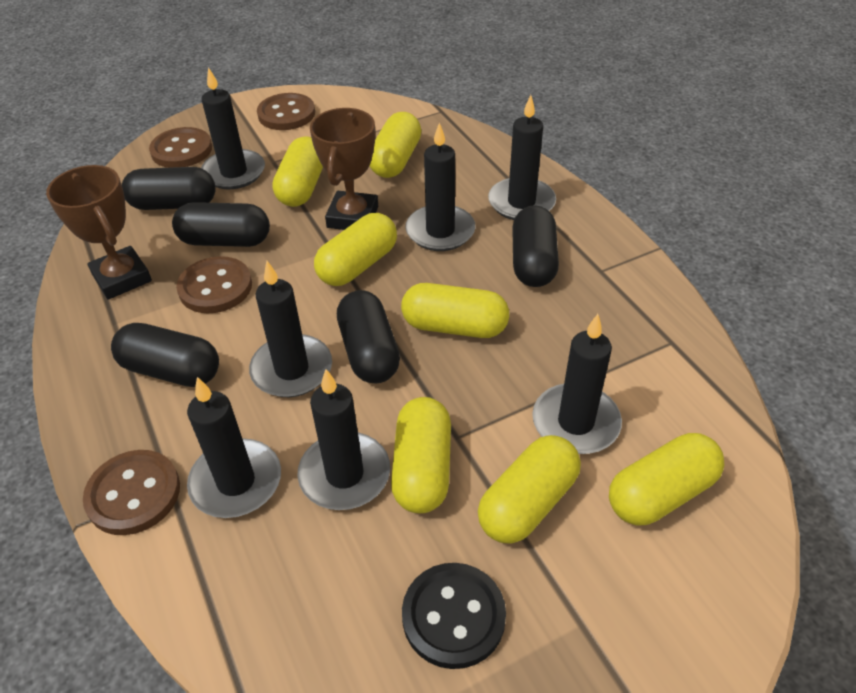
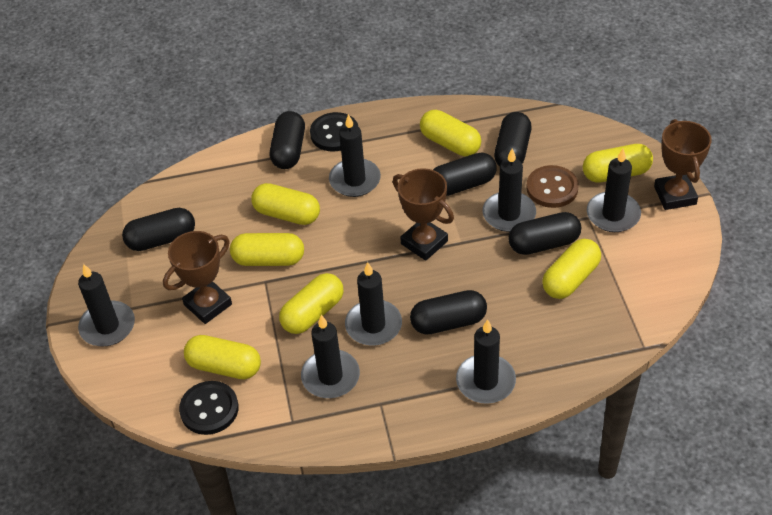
black button: [402,563,506,669] = 1 -> [179,381,239,435] [310,112,358,151] = 2
black capsule: [111,323,219,387] [122,167,216,210] [172,202,270,247] [337,290,400,383] [512,205,559,287] = 5 -> [122,208,195,251] [270,111,305,169] [410,290,487,335] [433,153,497,196] [494,112,531,167] [508,212,581,255] = 6
brown button: [83,450,180,535] [149,127,212,168] [176,256,252,313] [257,93,315,130] = 4 -> [526,165,579,208] = 1
brown trophy: [46,165,152,300] [310,108,378,230] = 2 -> [163,231,232,324] [393,168,454,261] [654,119,712,210] = 3

